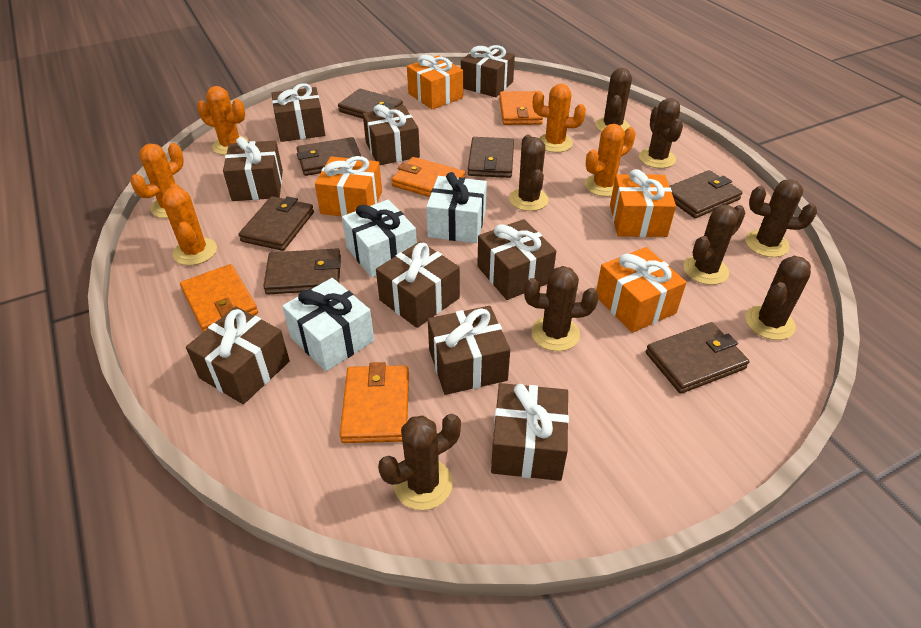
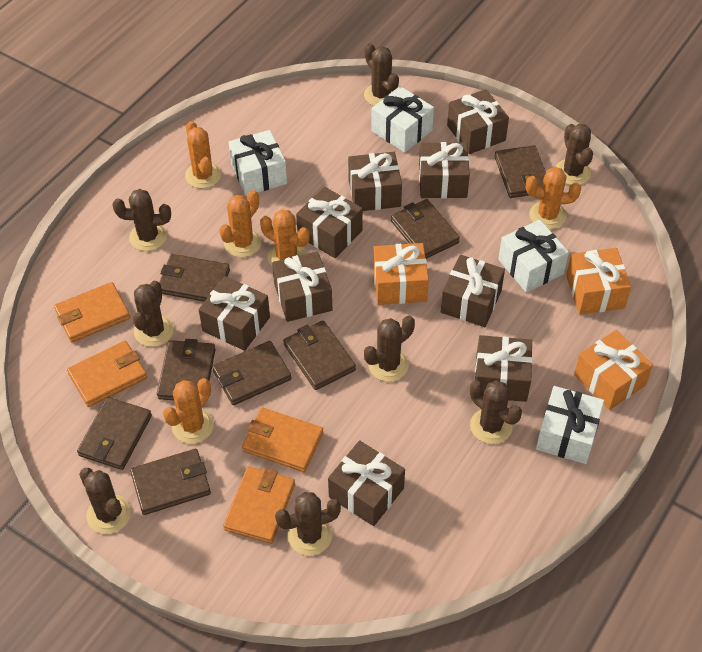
brown wallet: [239,196,314,251] [263,248,341,295] [297,137,361,176] [338,89,403,119] [468,137,514,178] [646,322,749,394] [669,170,743,218] = 7 -> [77,397,152,470] [130,449,211,515] [157,339,216,400] [159,254,230,302] [212,341,292,405] [283,321,356,390] [391,199,460,259] [495,145,546,198] = 8
orange gift: [315,156,382,216] [407,55,463,109] [596,247,687,333] [610,169,676,237] = 4 -> [373,243,429,305] [566,248,631,315] [574,330,653,410] = 3
white gift: [282,278,374,371] [342,200,417,278] [426,172,487,243] = 3 -> [229,130,287,196] [371,86,434,153] [498,220,569,293] [536,386,604,464] = 4

